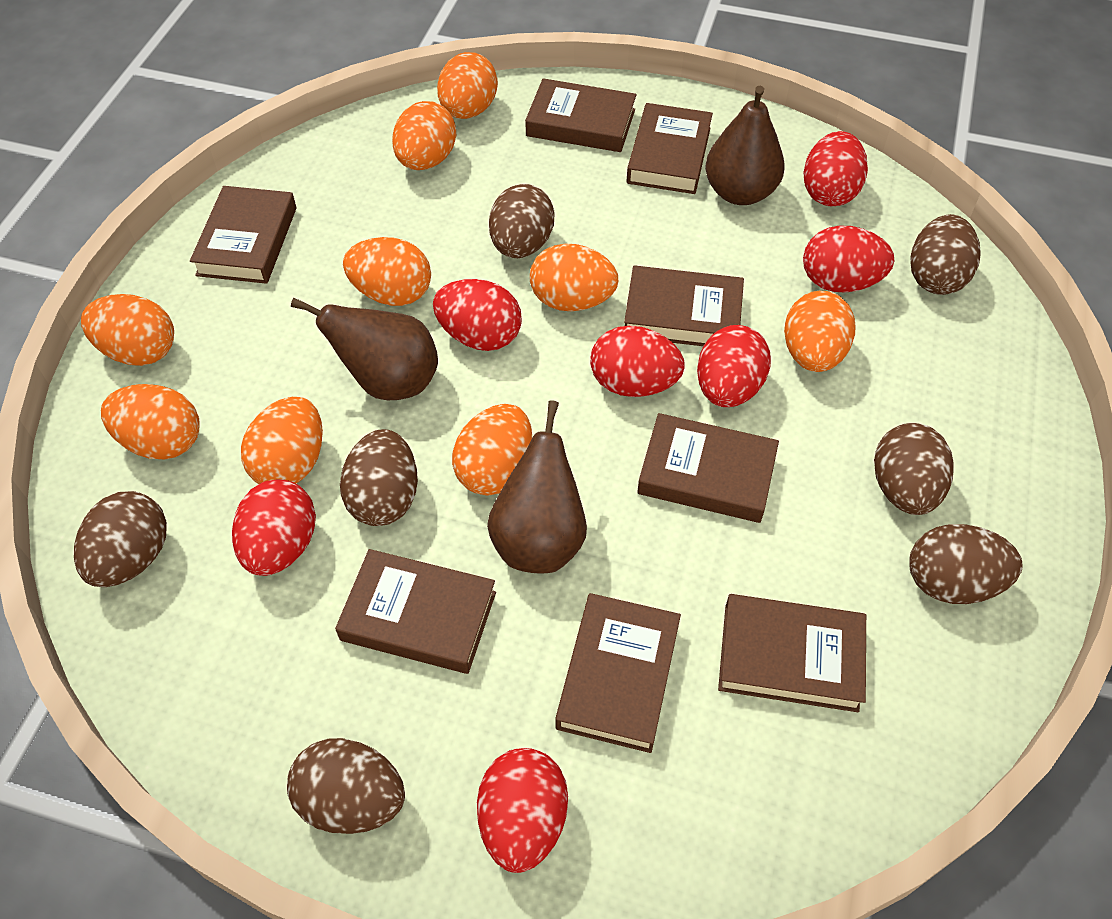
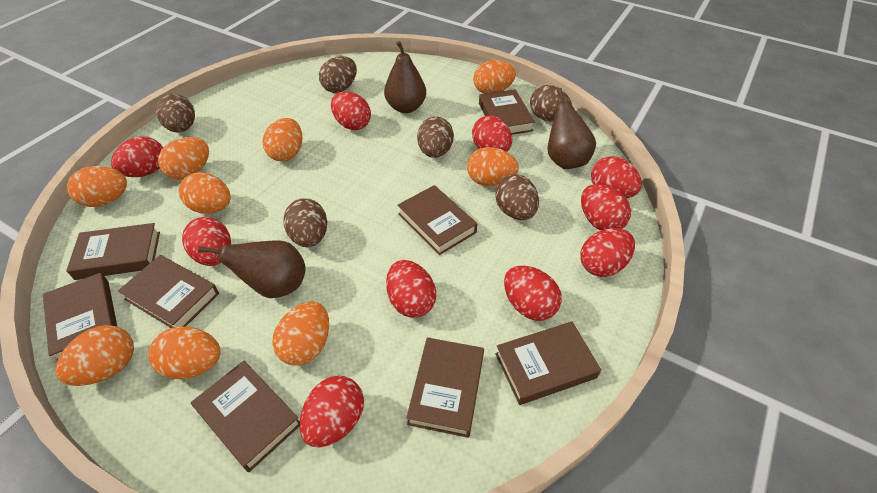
brown egg: [74,491,167,587] [287,738,405,834] [340,429,418,526] [489,184,555,258] [874,423,954,515] [909,524,1022,604] [910,214,980,295] = 7 -> [156,94,195,132] [283,198,327,247] [319,56,357,93] [417,117,454,158] [495,174,539,220] [530,85,572,122] = 6
red egg: [232,479,316,576] [433,279,522,351] [477,748,568,873] [590,325,685,397] [697,325,771,407] [803,131,868,207] [803,226,894,293] = 7 -> [111,136,163,177] [182,217,231,266] [299,376,364,447] [331,91,371,130] [386,260,436,318] [472,115,512,152] [504,266,562,321] [580,228,635,277] [581,184,631,231] [591,156,642,198] = 10

